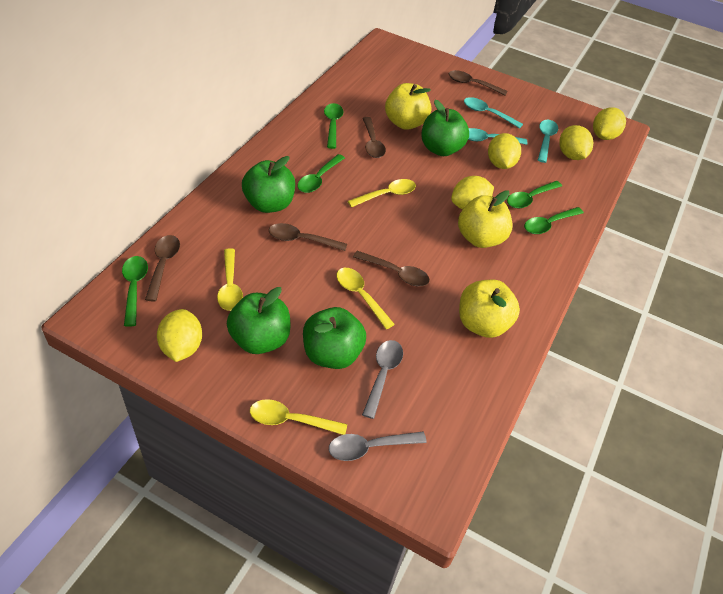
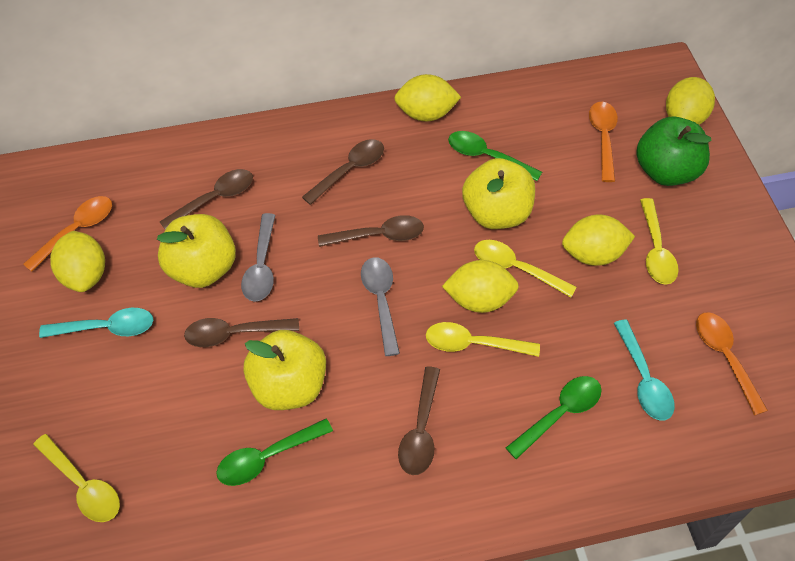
green apple: [227,287,291,354] [242,156,295,213] [303,307,366,369] [421,100,469,156] = 4 -> [636,117,712,186] = 1
green spoon: [122,256,148,327] [297,154,345,193] [324,103,343,149] [507,181,562,208] [524,207,584,234] = 5 -> [216,419,333,486] [448,131,542,181] [506,376,602,459] = 3
orange spoon: none = 0 -> [23,196,112,272] [589,102,618,182] [696,312,768,416] = 3
turquoise spoon: [464,97,523,128] [468,128,527,145] [538,120,558,163] = 3 -> [39,308,153,338] [614,320,675,421] = 2

